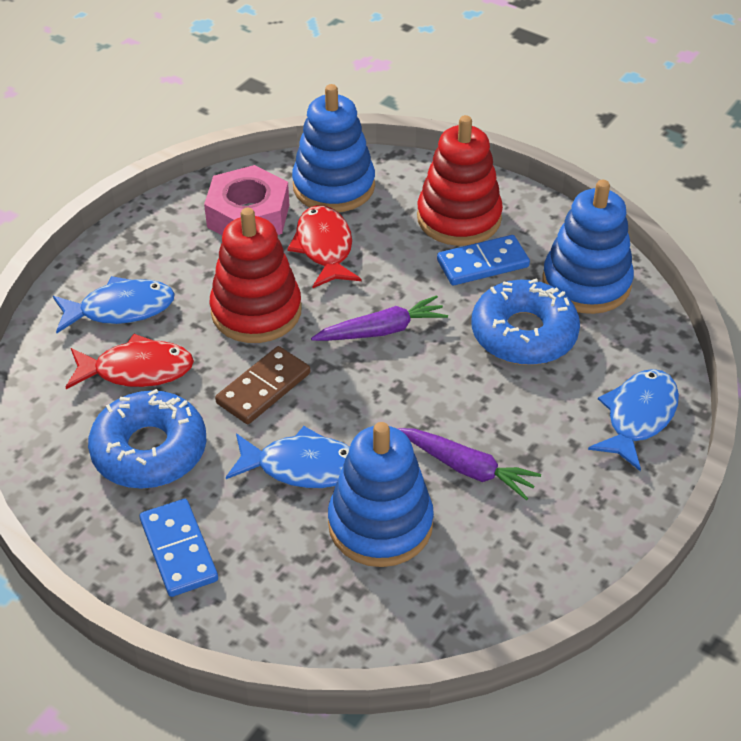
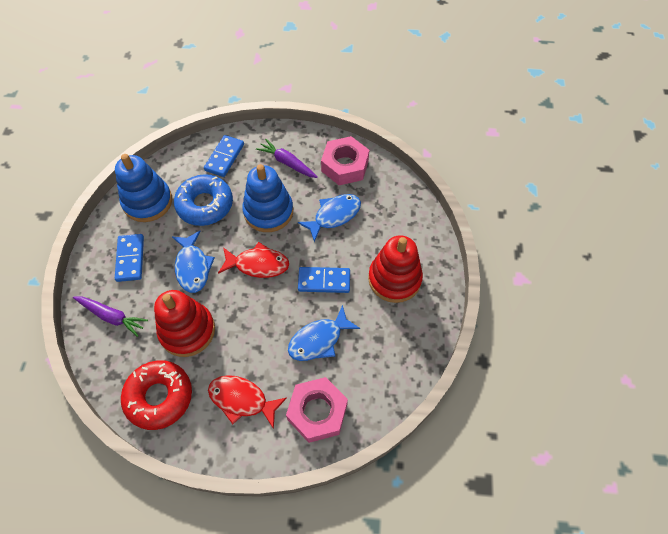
blue domino: [140,499,218,597] [437,235,530,285] = 2 -> [115,234,144,282] [204,135,244,177] [298,267,350,293] = 3
blue donut: [88,389,207,489] [472,279,580,365] = 2 -> [174,174,233,226] = 1
blue stacking toy: [292,84,375,212] [328,422,434,567] [542,180,634,314] = 3 -> [115,154,172,222] [242,164,293,232] = 2
brown domino: [215,346,310,424] = 1 -> none = 0
pink nut: [204,165,289,235] = 1 -> [286,377,348,443] [321,136,369,185] = 2
red donut: none = 0 -> [121,360,192,430] = 1

